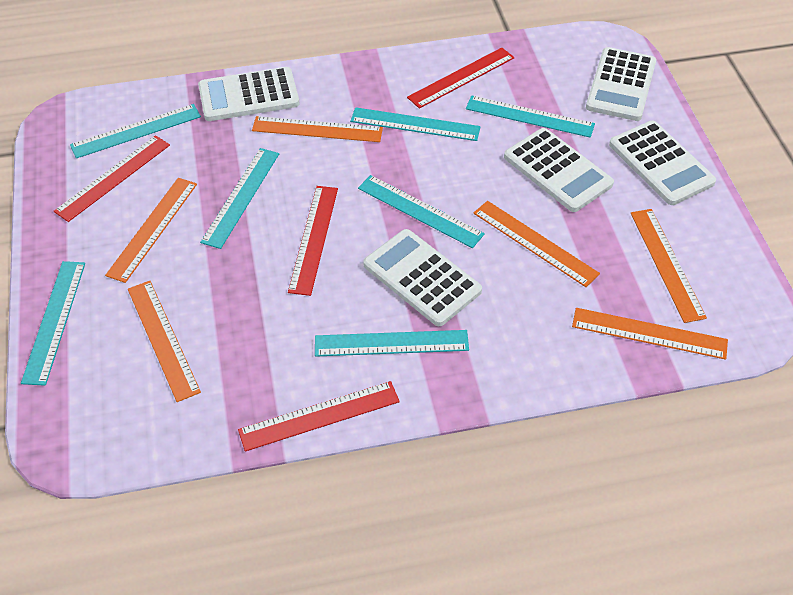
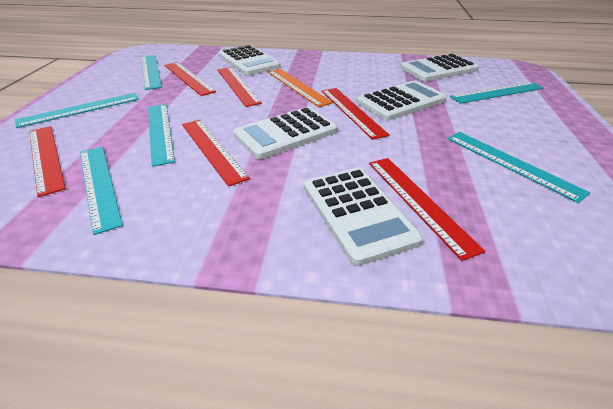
orange ruler: [105,178,197,283] [128,281,201,402] [252,116,383,142] [473,201,600,287] [572,308,728,360] [631,209,707,323] = 6 -> [268,69,333,107] = 1
red ruler: [54,135,170,222] [238,381,400,452] [288,186,338,296] [407,47,515,109] = 4 -> [29,126,66,197] [164,62,216,96] [182,120,250,187] [217,67,262,107] [322,88,390,140] [369,158,485,261] = 6
turquoise ruler: [21,261,85,386] [70,104,201,158] [200,148,279,249] [315,330,469,357] [350,107,481,141] [358,175,485,248] [466,95,595,138] = 7 -> [15,93,139,128] [80,147,123,235] [141,55,162,90] [148,104,175,167] [447,132,590,203] [450,82,544,104] = 6

